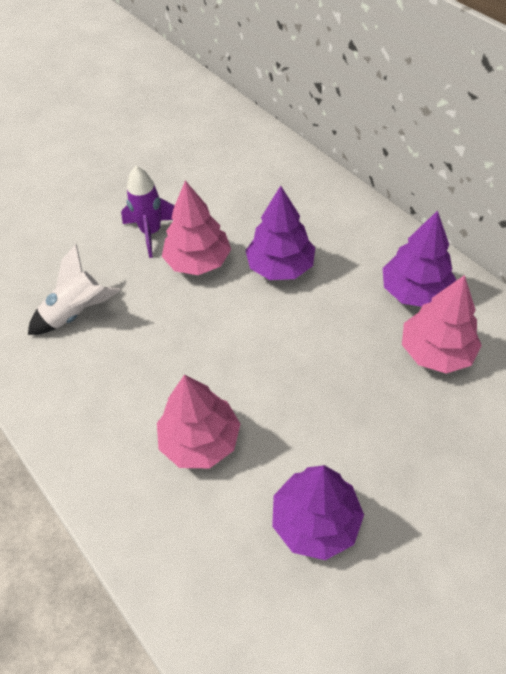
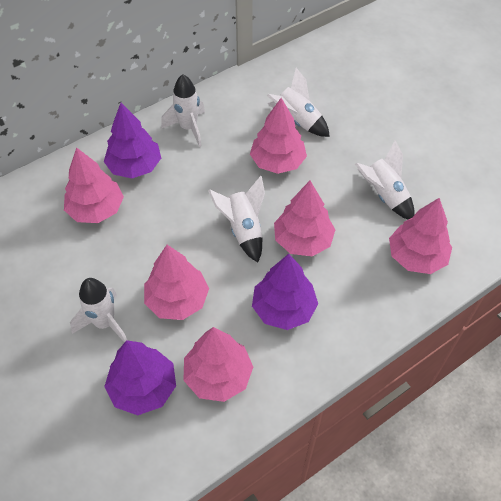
pink tree: [157,374,240,468] [162,181,231,275] [402,275,482,374] = 3 -> [64,147,124,223] [144,245,209,320] [183,327,253,402] [250,98,307,174] [274,181,336,256] [389,198,452,274] = 6
purple rocket: [121,166,175,258] = 1 -> none = 0
white rocket: [28,244,121,335] = 1 -> [70,278,127,343] [161,74,205,147] [208,176,265,262] [267,68,330,137] [355,140,415,220] = 5

